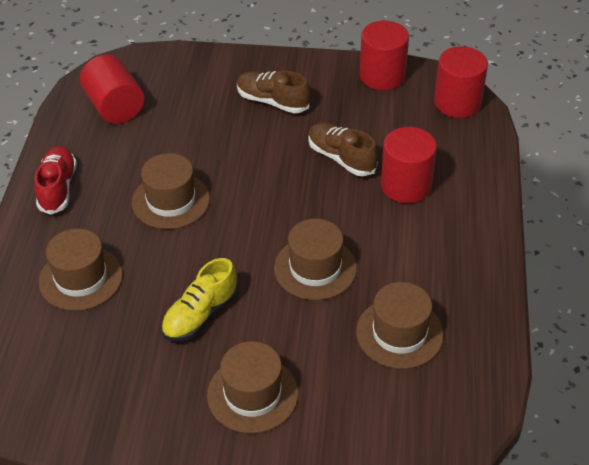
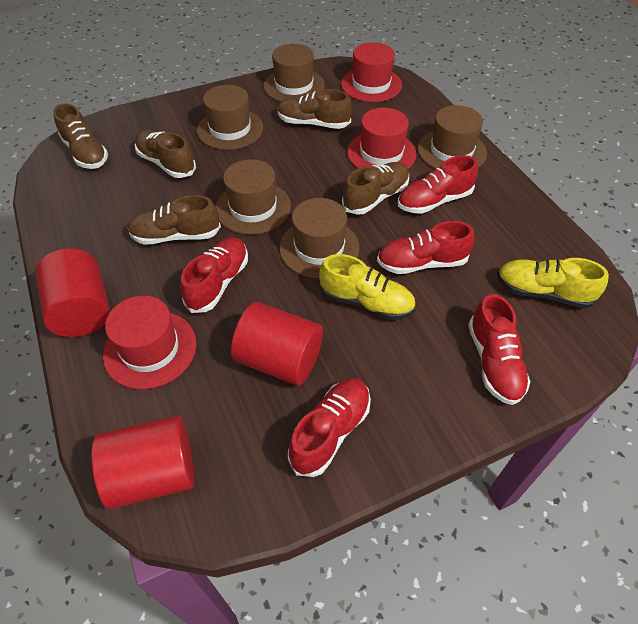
brown shoe: [237,71,310,113] [308,122,378,176] = 2 -> [53,103,108,169] [128,195,221,245] [135,130,196,178] [277,89,352,129] [342,162,409,215] = 5
red cylinder: [80,55,144,124] [359,21,409,90] [381,127,437,203] [434,46,488,118] = 4 -> [35,249,110,337] [91,415,195,509] [231,302,323,386] = 3
red hat: none = 0 -> [103,296,197,389] [341,42,402,102] [347,108,416,169] = 3
red shoe: [34,146,77,215] = 1 -> [180,237,248,313] [288,378,371,477] [377,221,475,274] [398,155,478,214] [468,294,530,405] = 5
yellow shoe: [161,258,239,341] = 1 -> [319,254,416,320] [497,258,609,308] = 2

